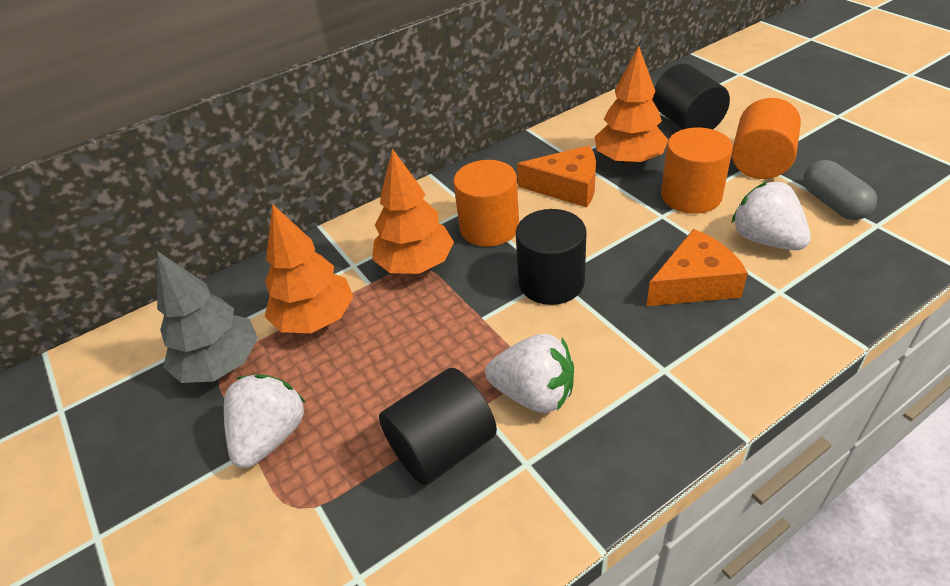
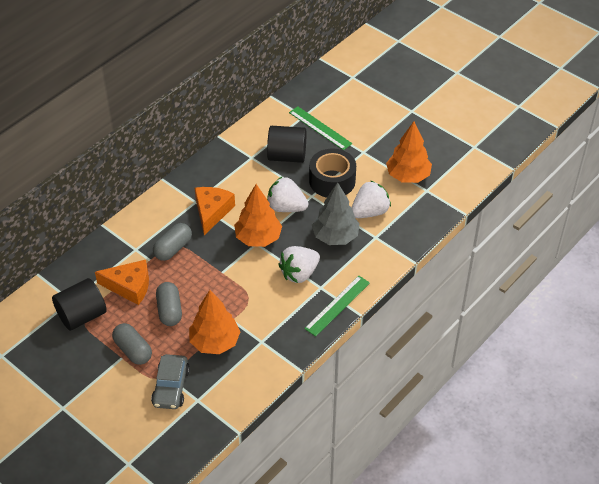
black cylinder: [379,368,497,485] [516,209,587,305] [653,64,730,130] = 3 -> [52,278,107,331] [267,126,306,163] = 2
black tape: none = 0 -> [309,149,356,198] = 1
green ruler: none = 0 -> [289,106,352,150] [304,276,370,337] = 2
grey capsule: [803,160,877,220] = 1 -> [112,323,152,365] [153,223,192,261] [156,282,182,326] = 3
grey car: none = 0 -> [151,354,190,409] = 1
orange cylinder: [454,160,519,247] [661,128,733,214] [732,98,801,179] = 3 -> none = 0

